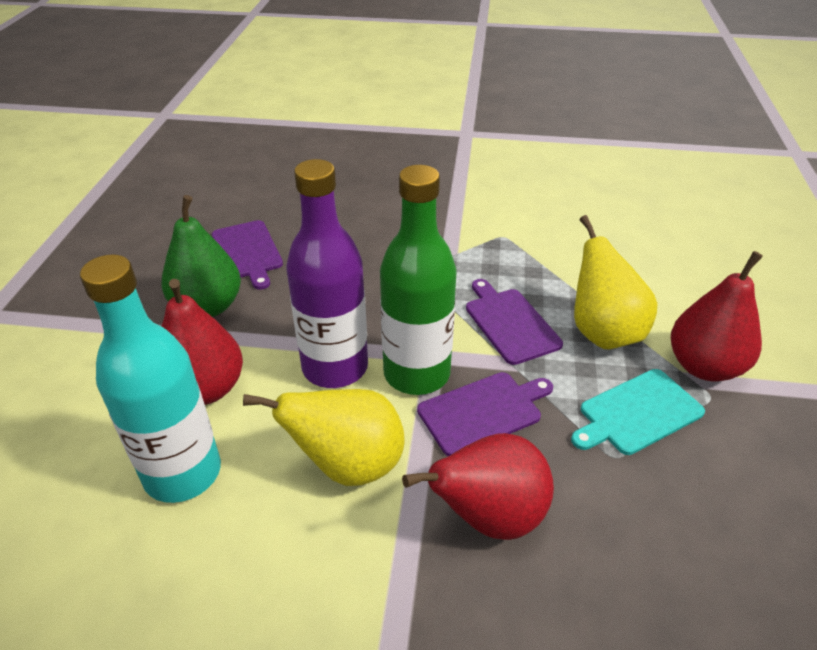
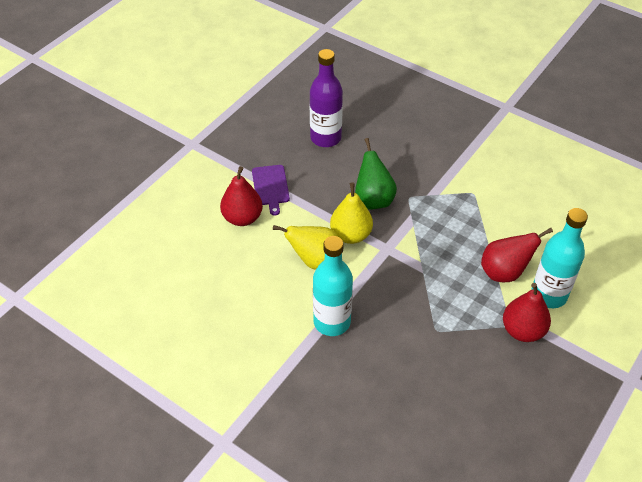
green bottle: [380,165,457,395] = 1 -> none = 0
purple cutting board: [212,220,283,290] [417,372,553,456] [466,279,563,365] = 3 -> [252,165,290,216] = 1
turquoise bottle: [80,254,221,503] = 1 -> [313,236,353,336] [531,208,588,308] = 2
turquoise cutting board: [571,369,705,455] = 1 -> none = 0

